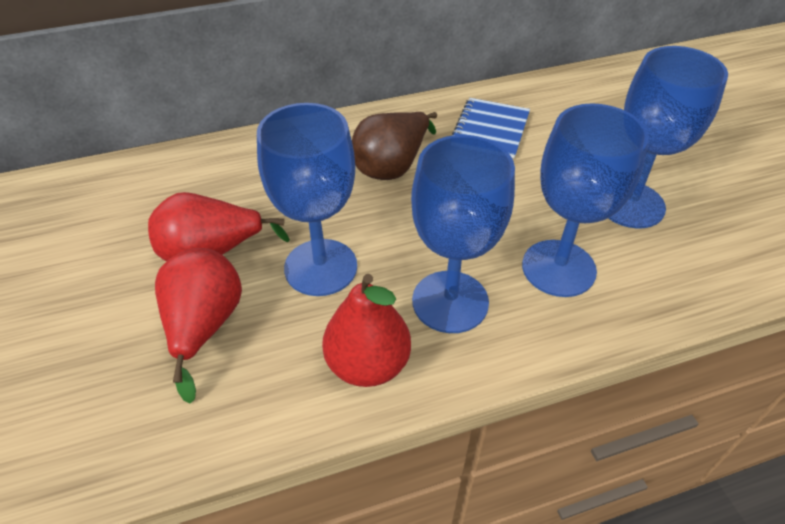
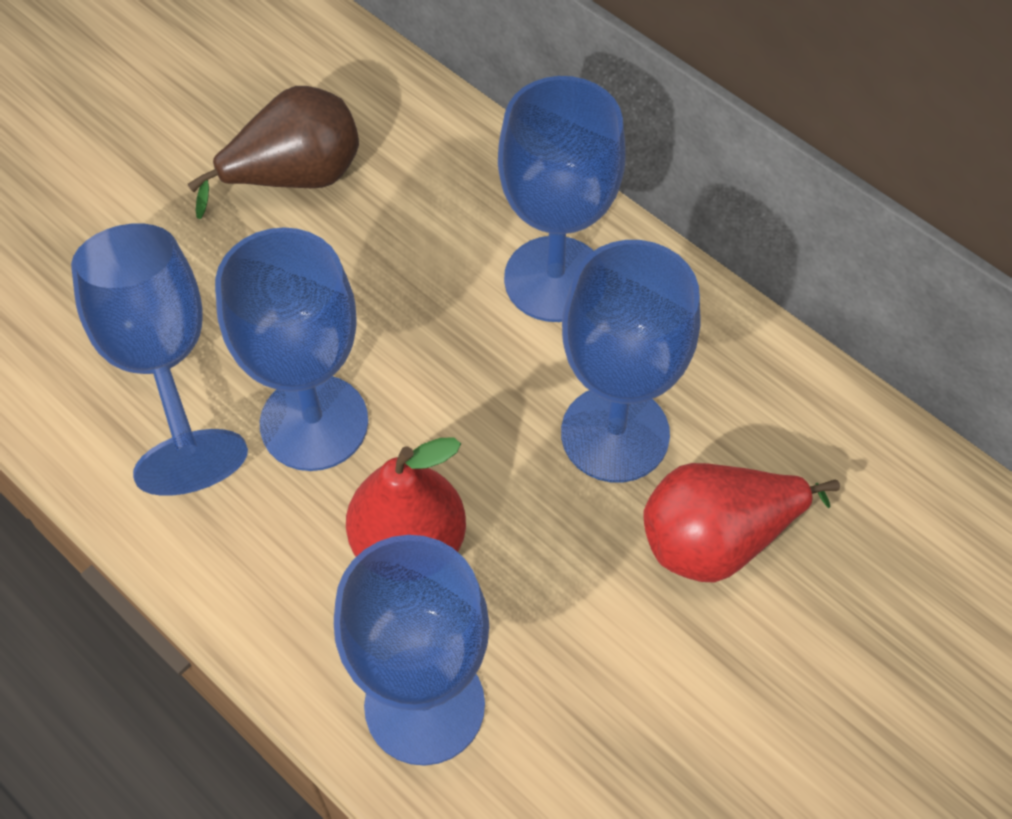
blue goblet: [257,103,357,296] [411,135,515,333] [522,103,649,297] [608,46,728,229] = 4 -> [71,223,248,496] [215,227,368,471] [334,535,489,766] [498,76,626,322] [561,240,700,483] = 5
blue notebook: [452,98,530,158] = 1 -> none = 0
red pear: [148,192,290,261] [155,248,242,403] [322,274,411,387] = 3 -> [346,437,466,557] [643,463,840,583] = 2

